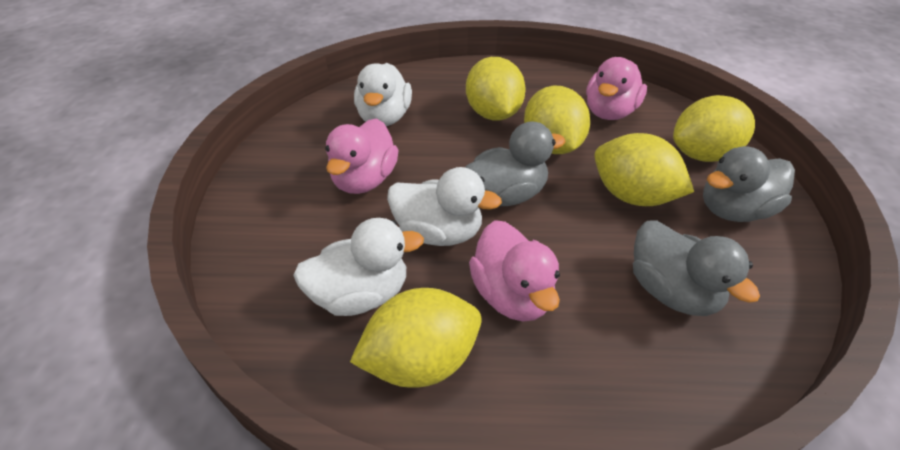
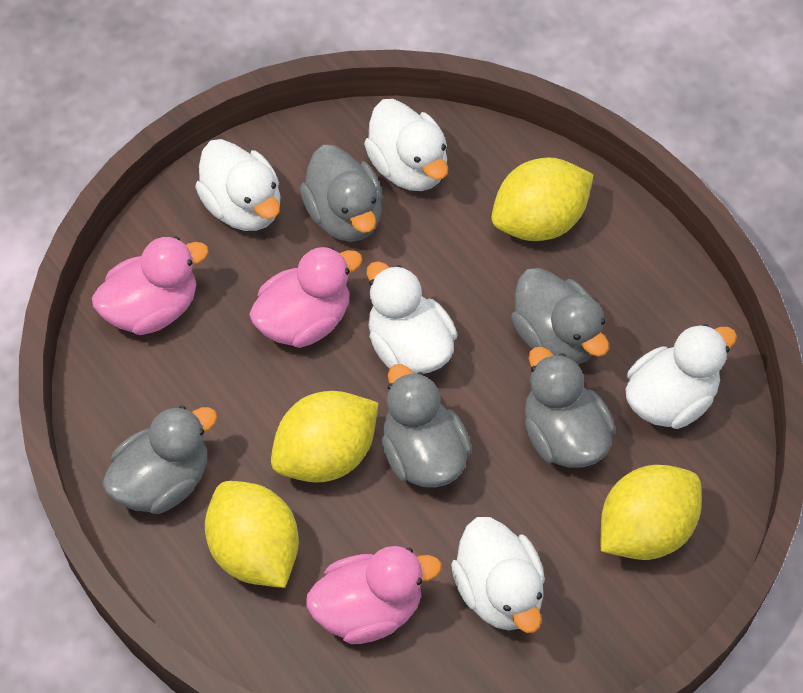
grey duck: [465,121,566,206] [633,220,760,316] [703,146,795,222] = 3 -> [102,406,217,514] [300,145,383,242] [382,364,472,487] [511,268,609,364] [525,347,615,468] = 5
white duck: [293,218,424,316] [354,63,412,126] [387,167,502,246] = 3 -> [195,139,280,231] [364,99,448,191] [366,261,458,374] [451,517,545,633] [625,324,737,429] = 5
yellow lemon: [350,288,482,388] [466,57,526,120] [524,86,590,154] [594,133,694,206] [673,95,755,162] = 5 -> [205,481,299,588] [271,391,379,483] [491,158,594,241] [600,465,702,560] = 4

